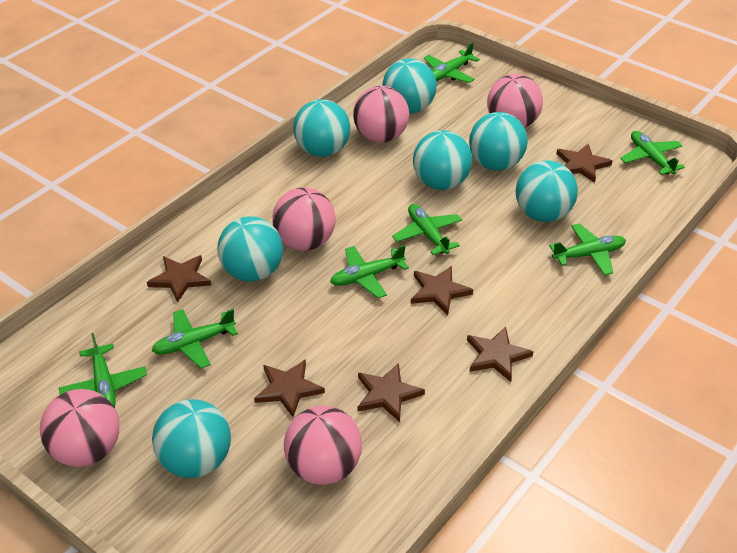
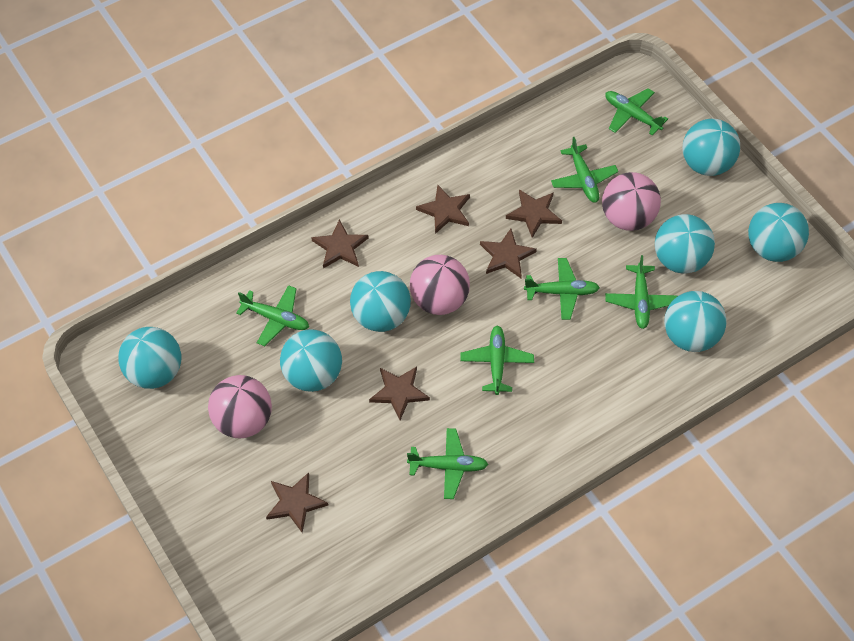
pink ball: [40,389,119,467] [272,187,336,251] [284,406,362,485] [353,86,409,143] [487,74,543,128] = 5 -> [208,375,272,438] [410,255,470,315] [602,172,661,231] = 3

